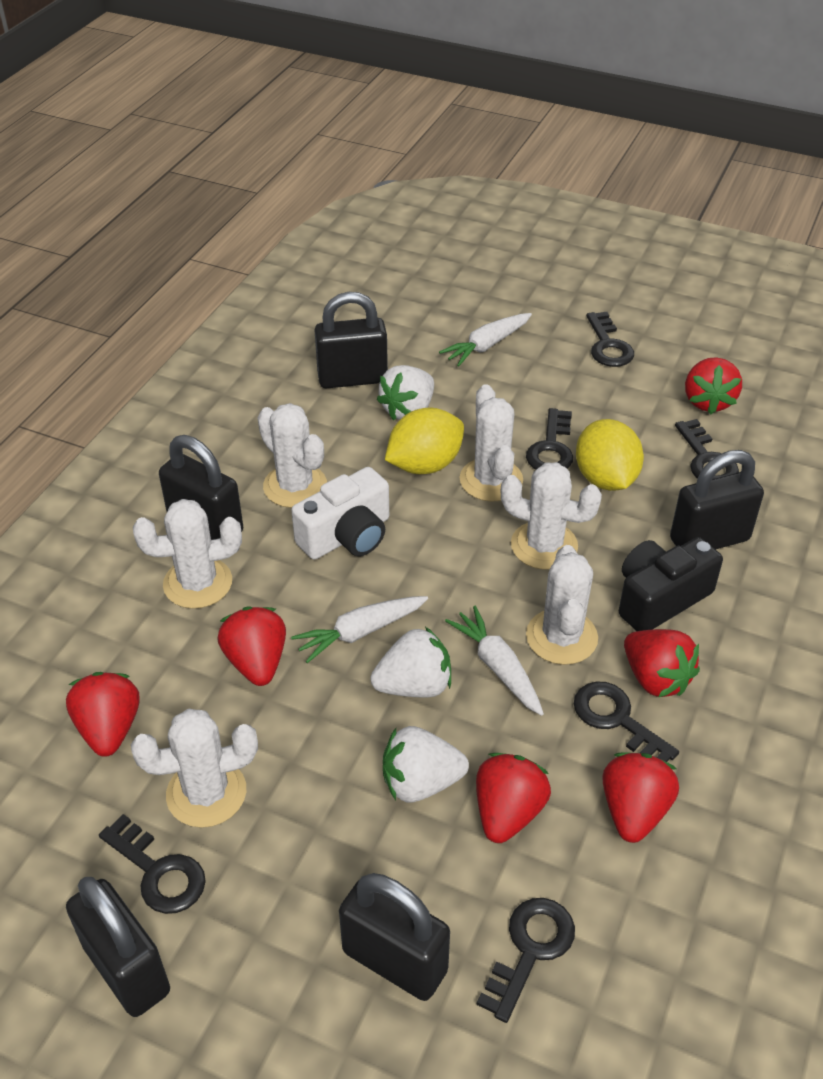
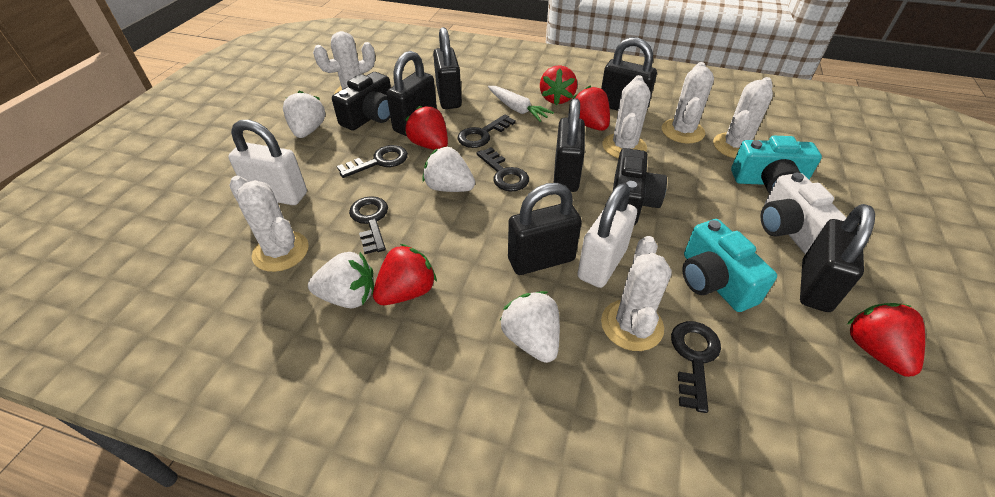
black camera: [619,537,723,631] = 1 -> [332,72,391,131] [613,148,667,225] = 2
black key: [99,814,206,914] [477,898,575,1023] [526,408,573,470] [574,681,679,762] [586,312,634,367] [675,419,739,479] = 6 -> [337,145,408,178] [349,196,388,254] [457,114,516,148] [476,147,529,192] [671,321,721,413] = 5
black padlock: [66,877,170,1017] [159,435,243,540] [315,292,388,388] [339,873,450,1001] [670,450,764,550] = 5 -> [386,51,437,136] [433,27,462,109] [508,183,582,275] [554,98,585,192] [601,37,657,111] [800,204,875,312] = 6
red strawberry: [66,672,140,757] [217,606,286,686] [476,753,551,843] [602,752,679,843] [624,629,700,697] [685,357,742,414] = 6 -> [373,244,437,305] [405,105,448,150] [540,65,577,105] [573,86,610,131] [847,303,925,377] = 5
turquoise camera: none = 0 -> [682,219,777,312] [731,136,822,193] = 2
white carrot: [291,596,428,663] [439,313,532,366] [445,606,544,716] = 3 -> [488,86,554,122] = 1
white padlock: none = 0 -> [228,120,307,205] [577,183,637,288] = 2
white strawberry: [370,627,451,697] [376,365,434,420] [383,726,469,802] = 3 -> [283,91,325,138] [308,252,374,308] [422,146,475,192] [500,291,560,363] = 4
yellow lemon: [385,408,464,474] [576,419,644,491] = 2 -> none = 0

